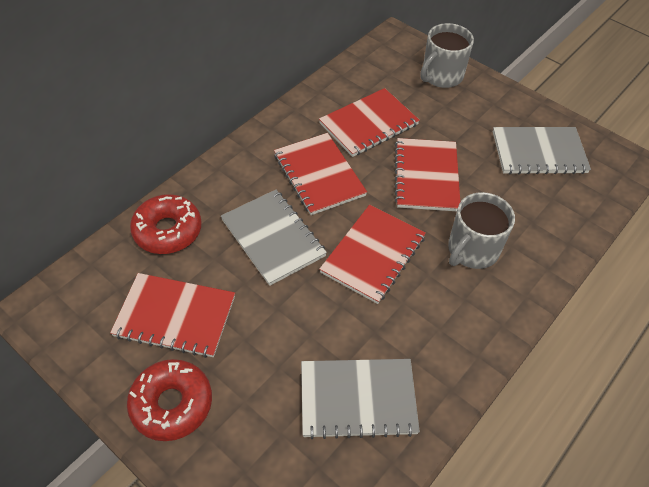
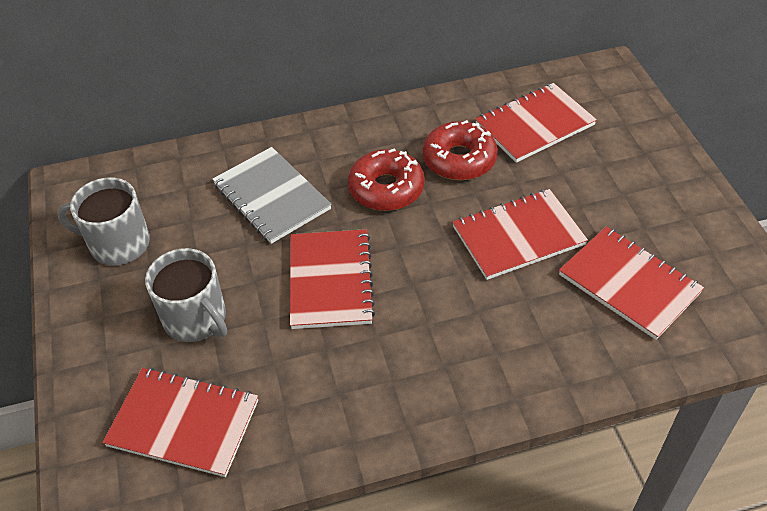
grey notebook: [221,190,327,286] [301,359,420,439] [493,127,591,174] = 3 -> [212,147,332,244] = 1

